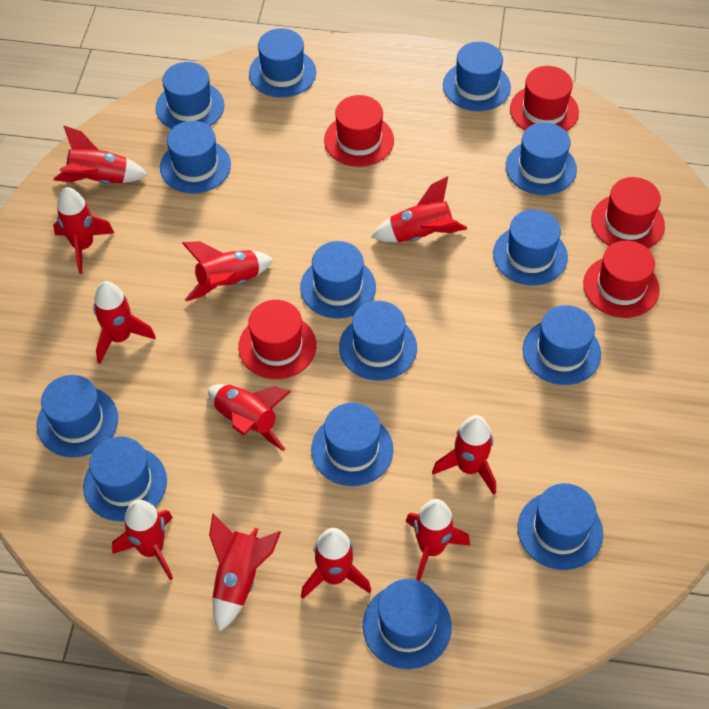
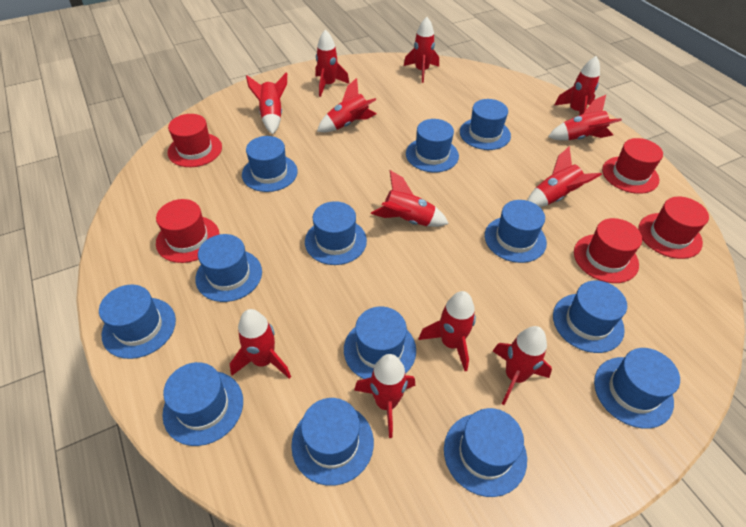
blue hat: [37,375,118,457] [83,437,167,521] [156,62,225,129] [160,121,231,194] [249,28,316,97] [300,241,376,319] [311,403,393,486] [339,301,417,381] [363,579,452,669] [443,42,511,111] [493,209,568,286] [506,122,577,195] [518,483,603,570] [523,305,601,385] = 14 -> [99,285,176,359] [162,362,243,446] [195,234,262,302] [242,136,298,192] [291,398,374,486] [305,201,367,265] [344,306,416,379] [406,119,459,173] [444,408,527,497] [460,99,511,150] [485,200,547,263] [553,280,627,353] [594,348,680,429] = 13
red rocket: [53,187,114,274] [54,126,148,184] [93,281,156,364] [112,500,173,580] [182,241,273,302] [208,384,291,451] [209,514,281,632] [301,528,371,599] [372,176,467,242] [406,499,470,581] [432,415,496,495] = 11 -> [230,309,291,379] [246,72,287,134] [316,30,350,97] [317,78,376,132] [354,354,415,438] [371,170,449,227] [404,17,439,83] [419,291,476,371] [493,326,552,405] [527,146,602,207] [548,95,622,141] [554,56,600,115] = 12

